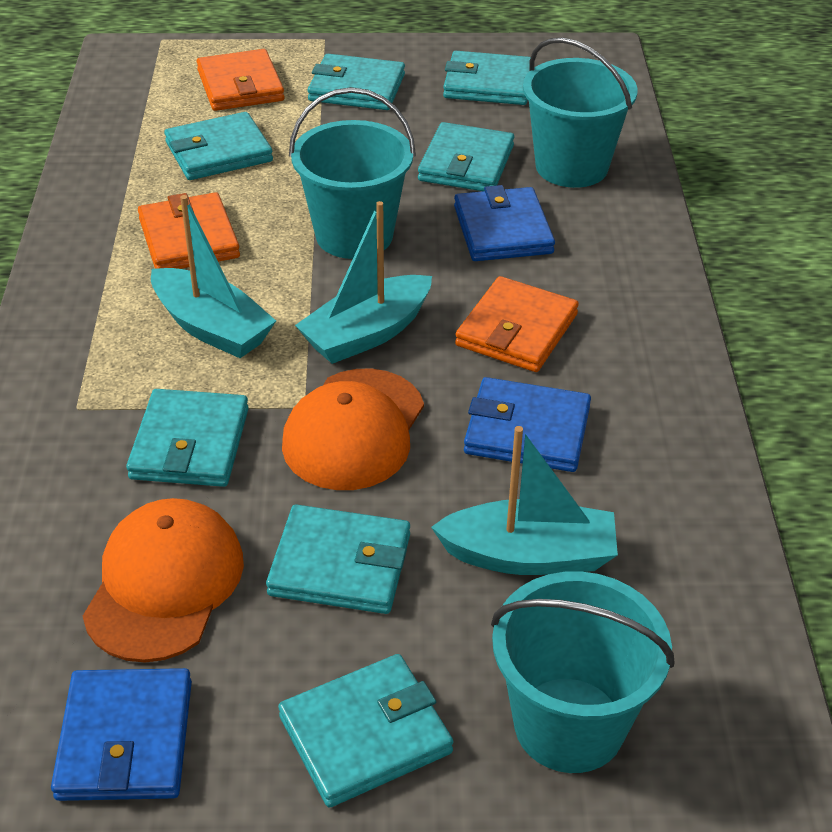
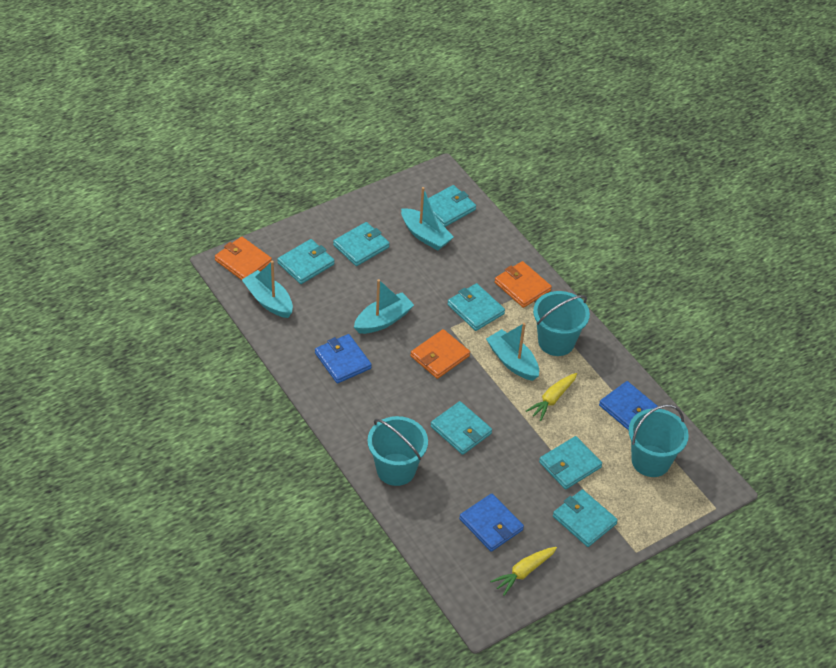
orange cap: [83,498,244,663] [282,368,424,490] = 2 -> none = 0
turquoise boat: [151,195,276,358] [295,201,432,364] [431,426,618,575] = 3 -> [242,261,293,318] [354,279,414,334] [401,187,454,251] [486,323,539,381] = 4
yellow carrot: none = 0 -> [490,547,557,596] [526,373,577,421] = 2

